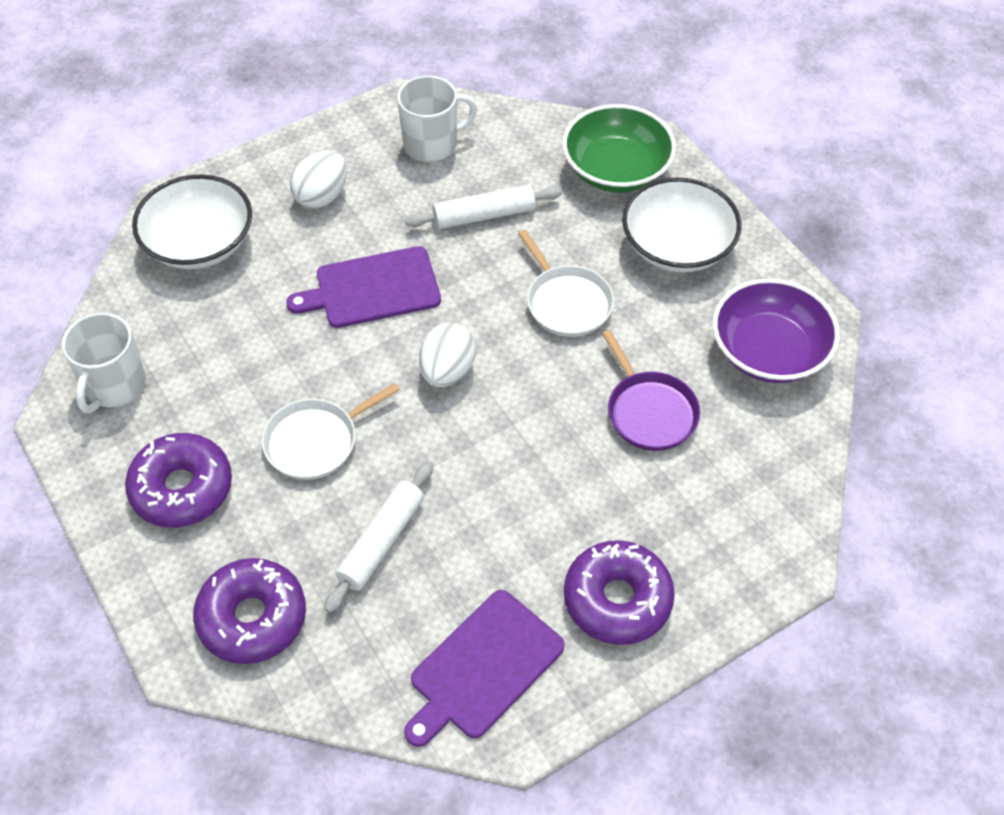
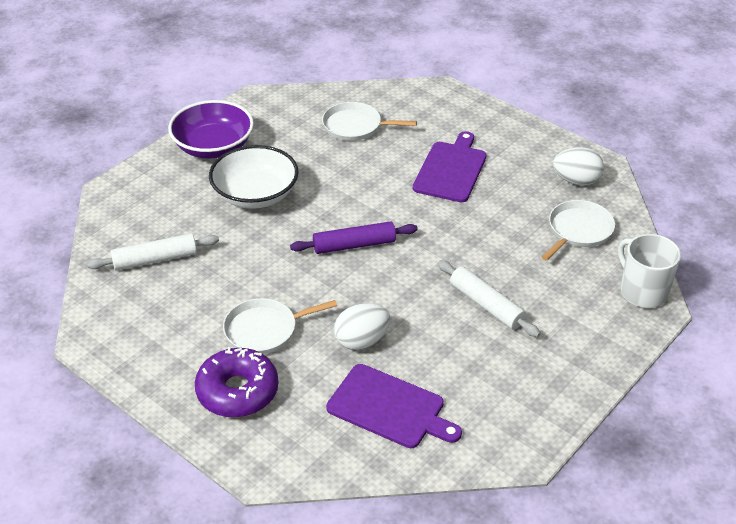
green bowl: [562,104,676,193] = 1 -> none = 0
purple donut: [125,433,232,528] [193,558,306,664] [564,540,675,645] = 3 -> [195,347,279,418] = 1
purple pan: [602,330,700,451] = 1 -> none = 0
purple rolling pin: none = 0 -> [290,221,418,254] = 1
white bowl: [132,174,252,269] [622,177,742,272] = 2 -> [209,145,298,209] = 1
white mug: [62,313,146,413] [397,76,477,162] = 2 -> [618,234,681,308] = 1
white pan: [262,383,400,480] [518,230,614,337] = 2 -> [223,298,337,354] [322,102,417,141] [542,200,615,261] = 3

